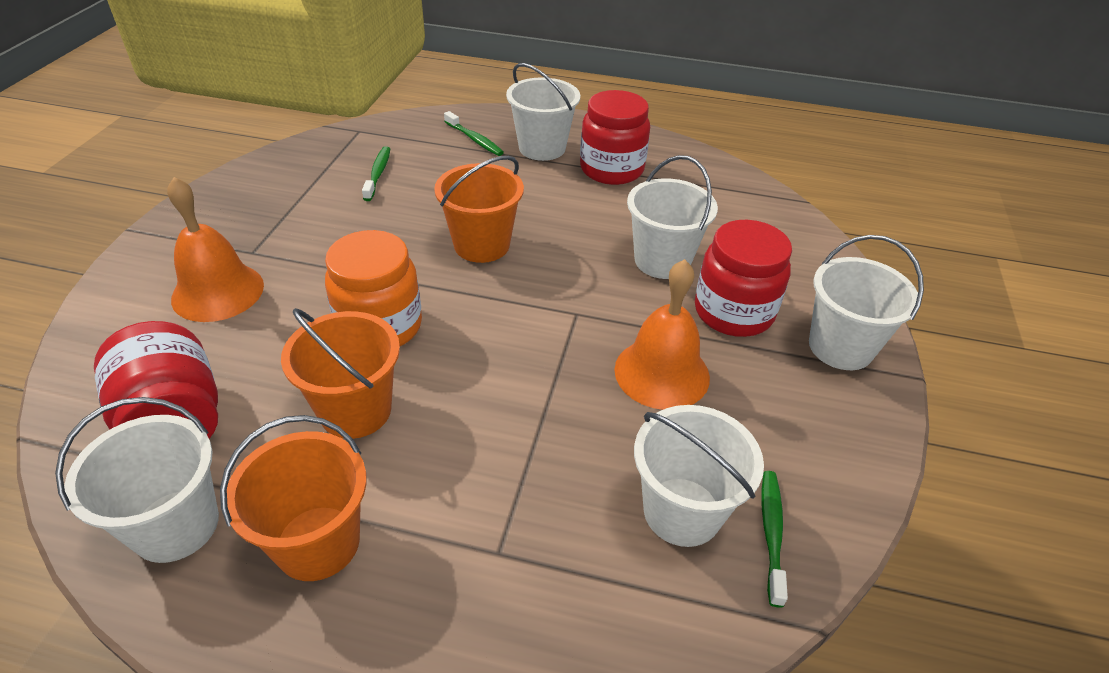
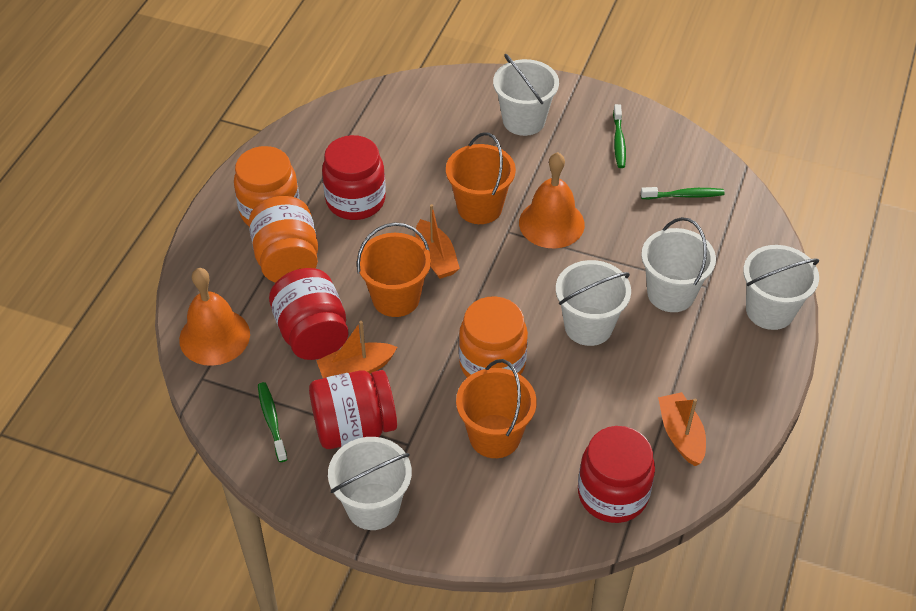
orange boat: none = 0 -> [316,321,397,378] [416,204,460,279] [658,392,706,466] = 3
orange jar: [325,230,422,346] = 1 -> [234,146,299,226] [249,196,318,283] [459,296,528,378] = 3
red jar: [94,321,218,438] [580,90,650,185] [695,220,792,337] = 3 -> [269,268,348,360] [309,370,397,449] [322,135,386,220] [578,426,655,523] = 4

